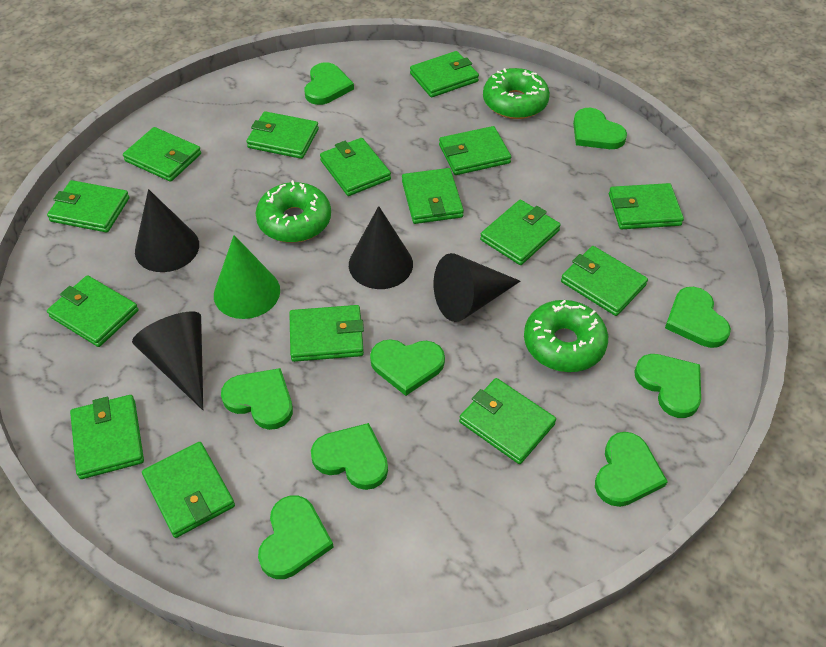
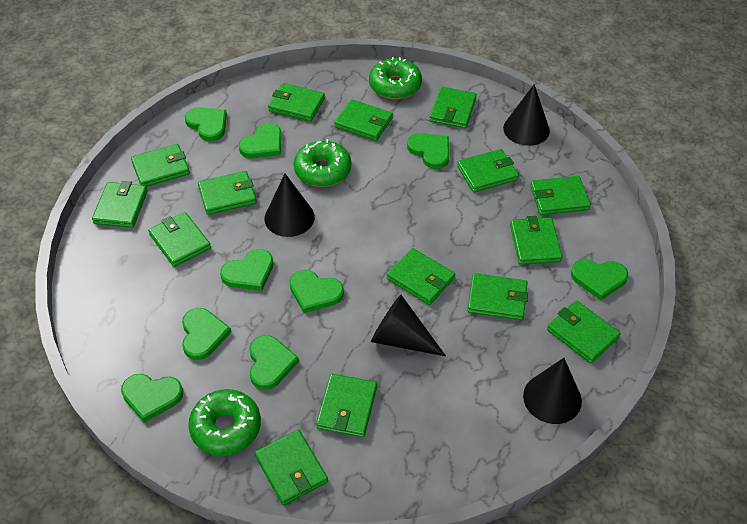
green cone: [214,235,280,319] = 1 -> none = 0

